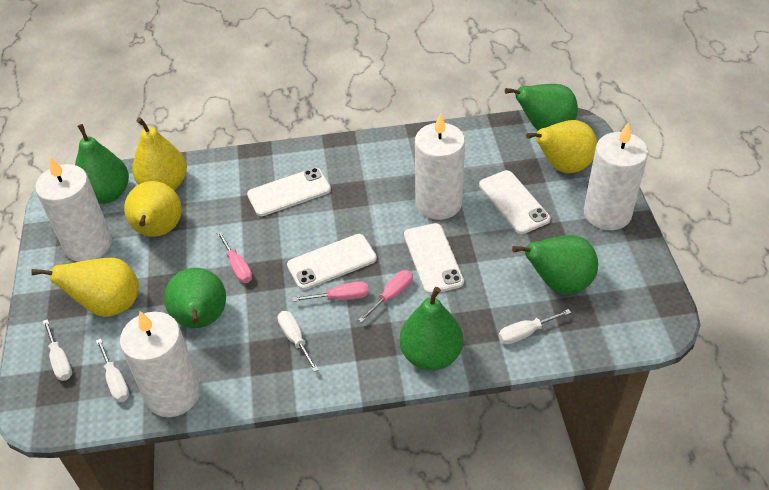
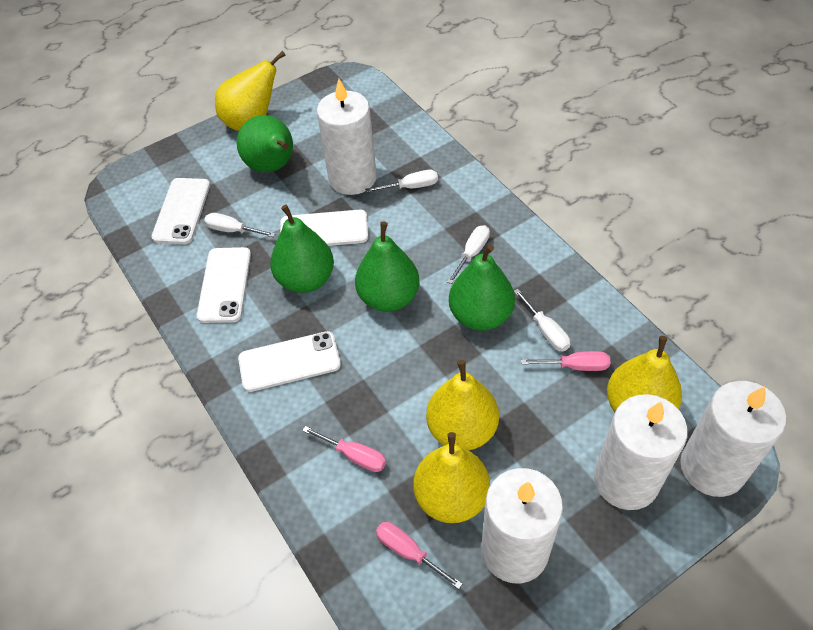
green pear: [75,124,129,204] [164,268,226,328] [400,287,463,370] [505,84,578,131] [512,235,598,294] = 5 -> [237,115,293,172] [270,205,334,293] [355,221,419,312] [449,244,515,331] = 4

